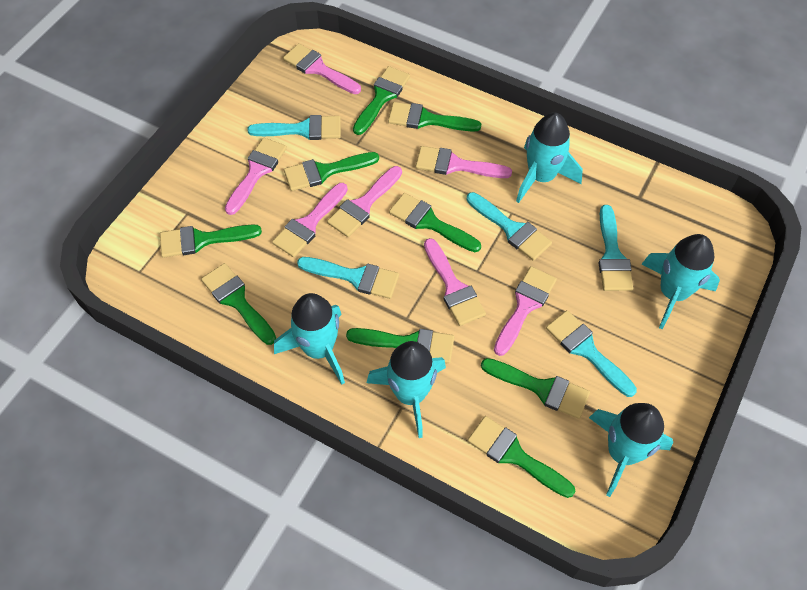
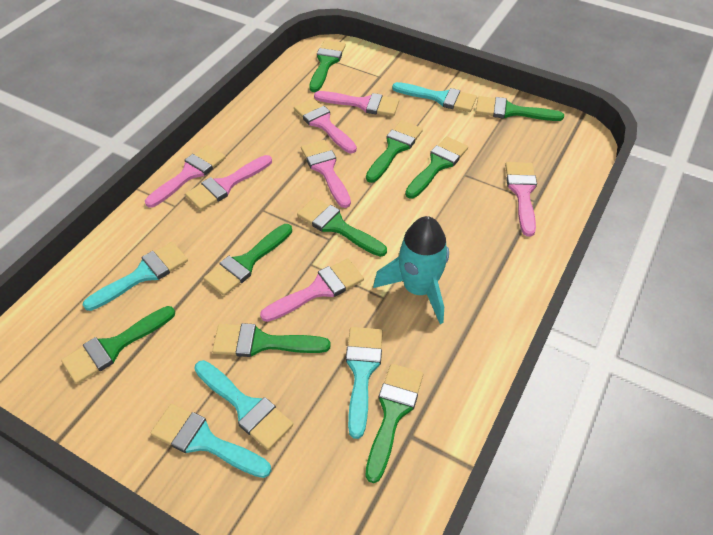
turquoise rocket: [274,293,345,384] [367,341,446,438] [516,112,583,203] [589,403,673,497] [642,234,720,329] = 5 -> [373,216,449,324] = 1

